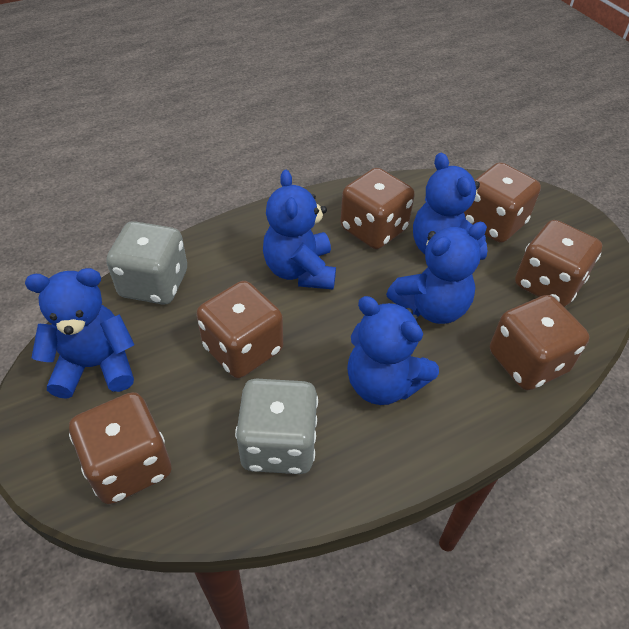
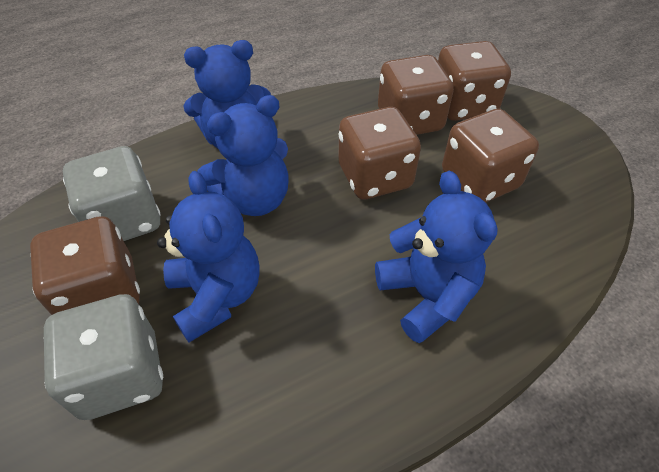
blue teddy bear: [25,268,135,399] [263,170,336,289] [347,296,439,405] [386,222,487,324] [413,153,487,260] = 5 -> [157,171,260,342] [184,40,271,148] [197,95,289,216] [375,171,498,343] = 4
brown dice: [69,392,171,504] [196,281,283,378] [340,168,415,249] [464,162,541,243] [490,295,589,391] [515,220,602,307] = 6 -> [30,216,140,315] [338,107,421,200] [378,55,454,135] [438,41,511,121] [442,109,539,203] = 5

